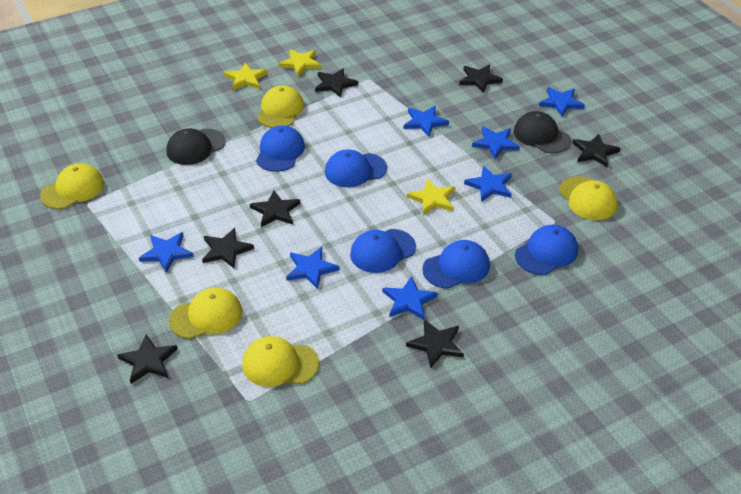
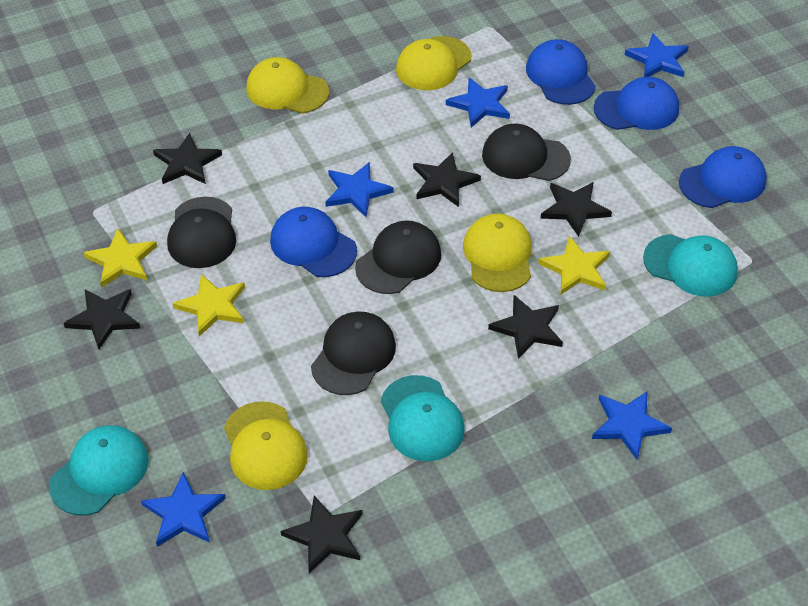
black cap: [166,128,226,165] [514,111,571,153] = 2 -> [167,197,236,268] [311,312,396,395] [355,220,441,294] [482,123,571,181] = 4
black star: [117,334,178,384] [202,228,254,268] [250,190,300,227] [315,68,358,98] [406,320,464,368] [459,65,503,93] [572,134,621,167] = 7 -> [63,289,141,349] [153,133,222,184] [281,495,363,574] [413,152,481,207] [488,295,563,359] [540,182,612,237] = 6
blue cap: [256,125,305,172] [325,149,387,187] [350,229,416,273] [422,240,490,289] [515,225,578,275] = 5 -> [270,207,357,277] [526,39,596,105] [594,77,679,130] [679,146,767,208] = 4
blue star: [139,232,194,273] [286,247,340,289] [382,276,438,320] [404,106,449,137] [464,166,512,202] [472,127,520,159] [539,87,585,117] = 7 -> [141,472,226,547] [325,162,394,217] [446,78,510,127] [592,391,672,460] [625,33,689,77] = 5
turquoise cap: none = 0 -> [49,425,149,515] [381,375,465,461] [643,234,738,297] = 3
yellow cap: [40,163,104,209] [169,287,242,339] [242,336,319,387] [257,86,304,128] [559,176,617,220] = 5 -> [224,401,308,490] [246,57,329,114] [396,36,472,90] [463,213,532,292] = 4

